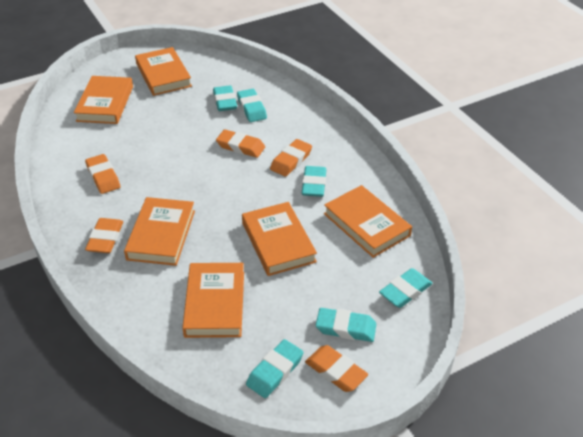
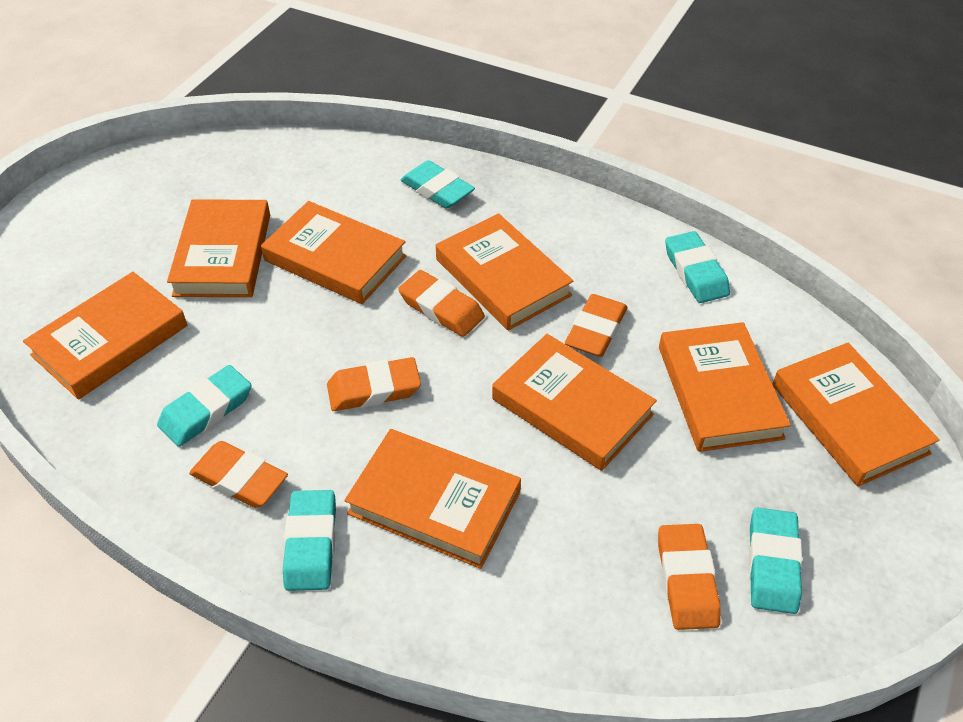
orange book: [74,76,133,124] [124,197,195,266] [135,47,192,96] [182,263,244,338] [242,202,317,276] [324,185,412,258] = 6 -> [23,272,187,400] [167,199,270,297] [261,201,407,304] [344,429,521,569] [436,213,573,331] [492,334,657,471] [659,322,791,452] [772,343,940,487] = 8
turquoise eraser: [213,85,237,111] [237,89,267,122] [246,339,304,398] [302,166,326,197] [316,308,376,342] [379,268,433,308] = 6 -> [157,365,252,447] [283,490,336,591] [401,160,475,209] [665,231,730,303] [749,507,802,614] = 5

